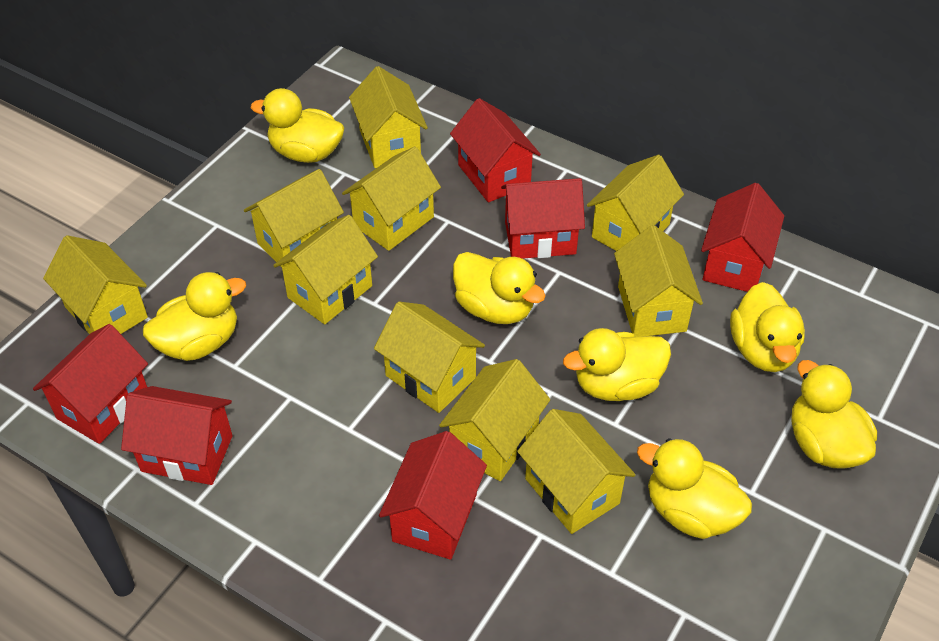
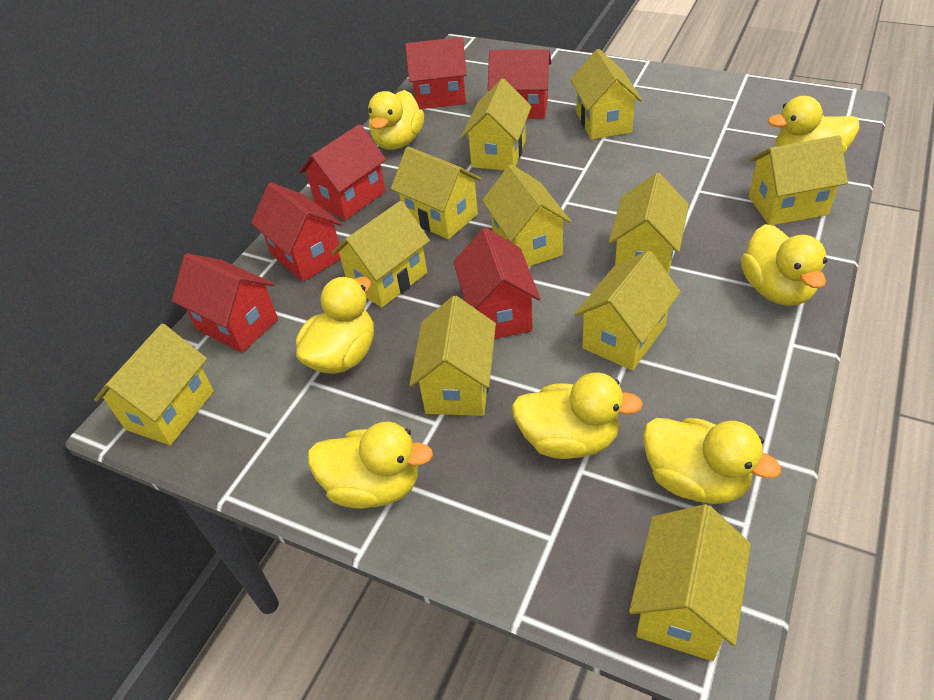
yellow house: [43,235,148,334] [244,169,344,267] [273,215,378,324] [342,146,441,251] [349,66,428,168] [374,302,485,413] [439,359,550,481] [517,409,636,534] [587,155,684,251] [614,225,703,337] = 10 -> [94,324,214,445] [331,201,430,307] [391,147,482,240] [409,296,496,416] [461,79,532,170] [482,164,571,267] [570,49,642,140] [574,250,681,370] [609,173,689,275] [629,504,751,661] [749,135,848,225] = 11

